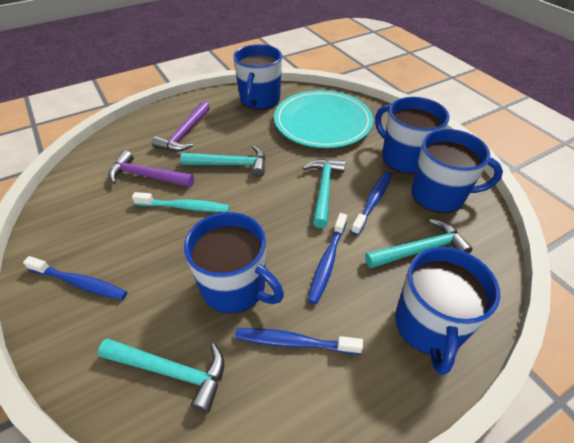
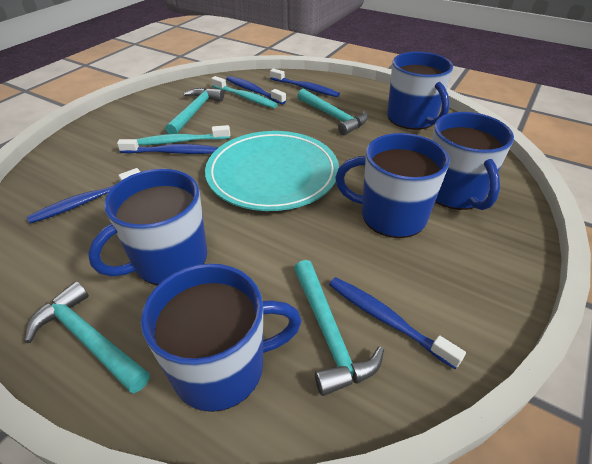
blue toothbrush: [23,256,127,300] [235,328,363,354] [308,213,347,304] [351,171,392,235] = 4 -> [27,168,140,224] [117,139,218,154] [226,76,286,105] [270,69,340,97] [329,277,466,369] = 5
purple hammer: [108,151,194,187] [152,101,210,152] = 2 -> none = 0
turquoise toothbrush: [132,192,230,212] = 1 -> [136,125,230,145] [211,76,278,108] = 2

